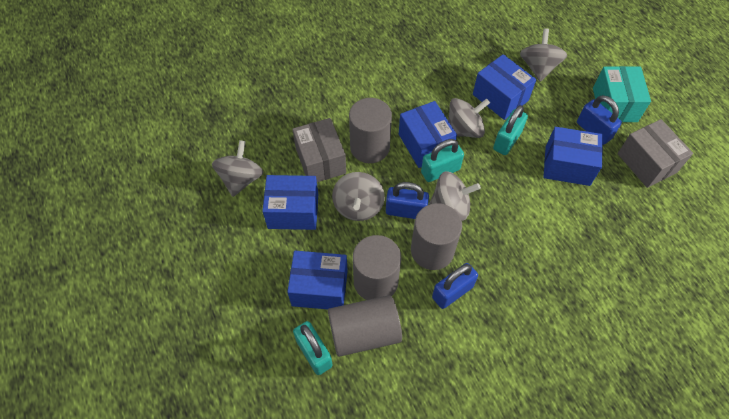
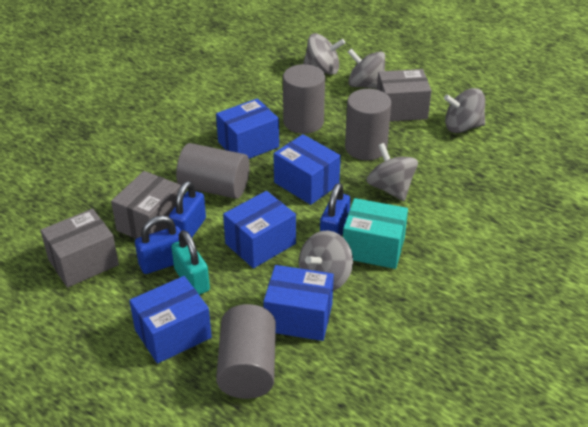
grey box: [292,118,346,182] [618,119,693,188] = 2 -> [40,209,119,288] [111,171,181,239] [377,69,432,121] = 3
turquoise padlock: [293,321,333,375] [421,139,464,182] [493,105,528,155] = 3 -> [171,230,210,295] = 1

